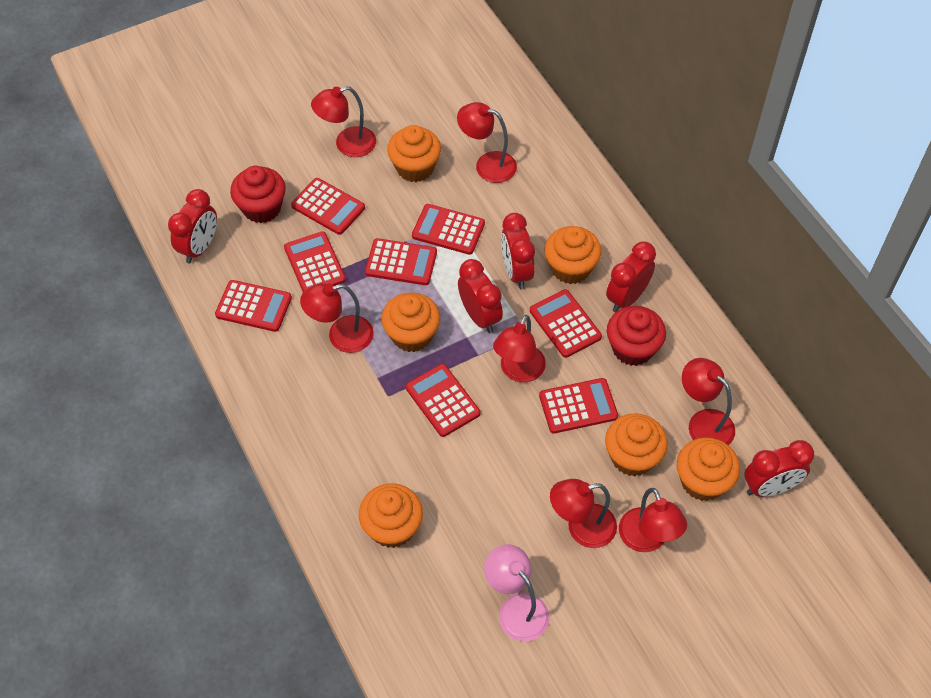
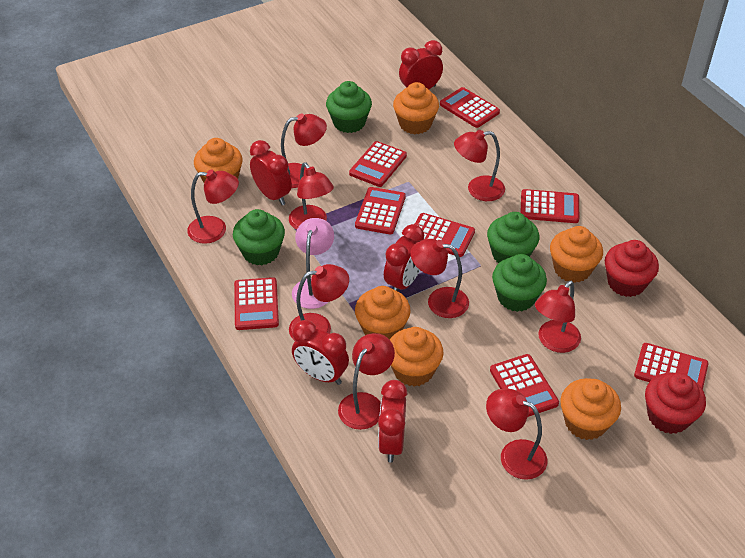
green cupcake: none = 0 -> [233,209,285,265] [326,81,372,133] [487,212,539,263] [492,254,547,312] = 4
red lamp: [300,283,374,353] [311,86,376,157] [457,102,517,183] [493,315,546,383] [550,479,617,548] [619,488,687,552] [682,358,735,445] = 7 -> [187,170,239,244] [281,114,327,188] [289,162,334,230] [289,264,349,341] [338,333,395,430] [410,239,469,318] [454,130,505,201] [486,389,547,480] [535,281,581,353] = 9

